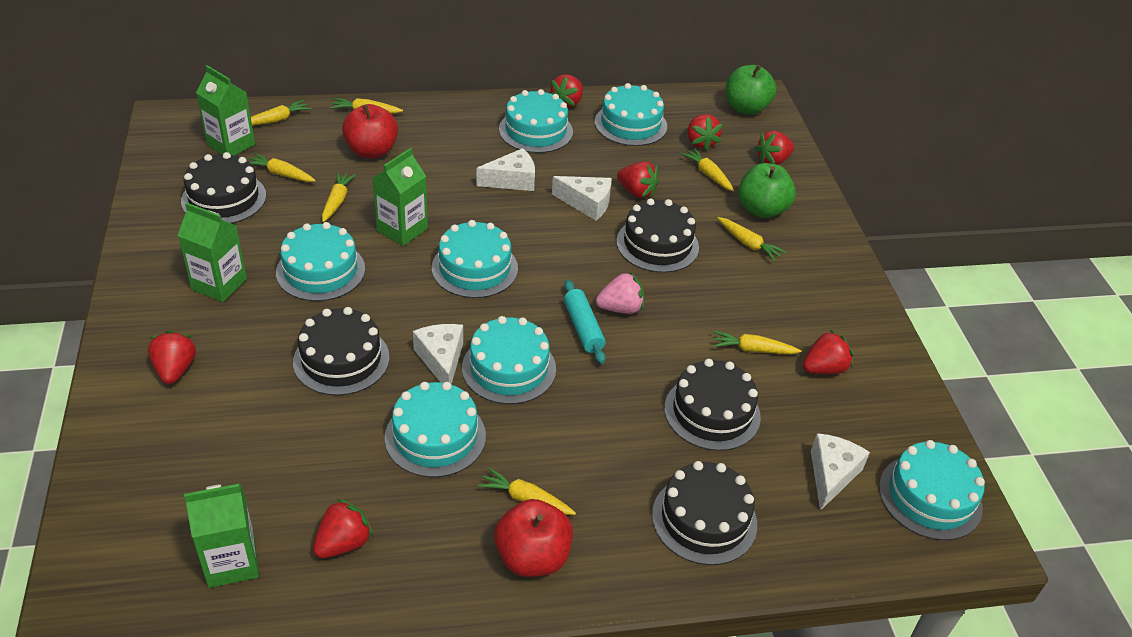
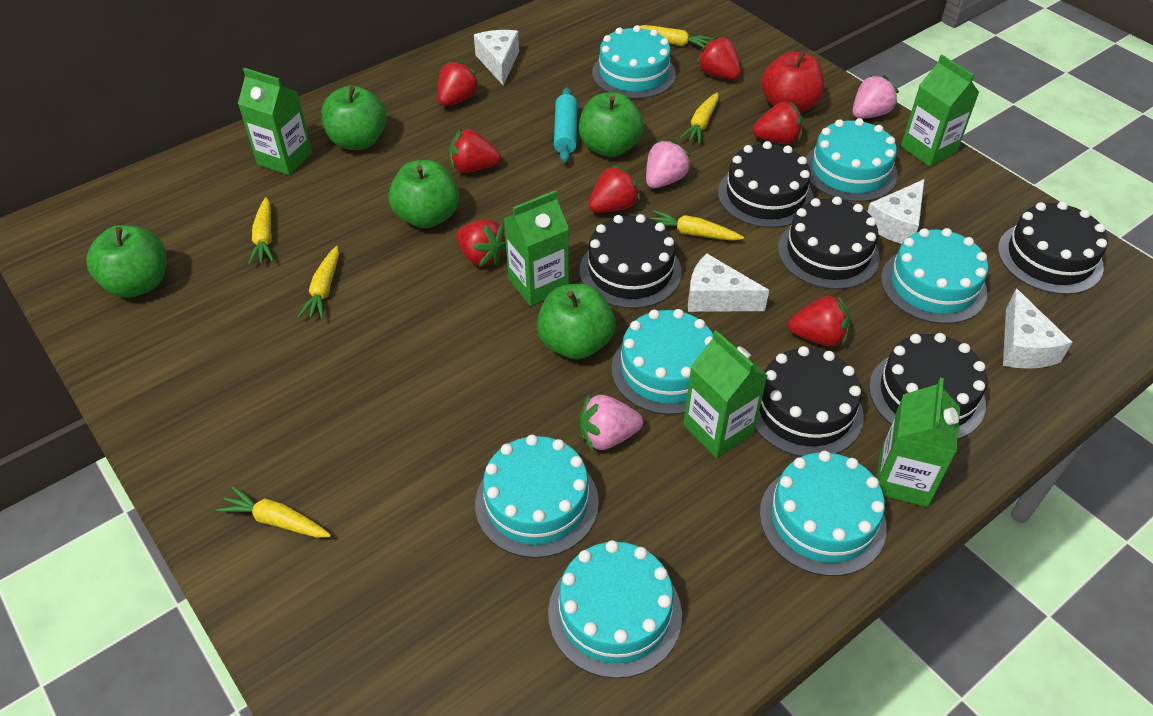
black cake: [181,152,266,224] [293,307,390,396] [616,199,699,273] [652,461,757,565] [664,359,761,451] = 5 -> [580,214,682,309] [718,141,814,228] [755,346,864,457] [778,197,880,289] [869,333,987,439] [998,202,1108,295] = 6
green apple: [726,65,776,115] [738,163,796,218] = 2 -> [86,225,166,298] [321,86,387,150] [388,160,459,228] [537,284,616,359] [579,92,644,157] = 5
green carton: [178,203,247,302] [184,484,259,588] [196,65,255,155] [372,148,428,246] = 4 -> [238,68,312,175] [504,190,569,306] [683,330,768,458] [876,377,960,507] [901,55,979,167] = 5
pink strawberry: [596,272,644,314] = 1 -> [580,395,643,451] [646,140,691,188] [852,75,899,119] = 3
red apple: [342,104,398,158] [494,499,573,577] = 2 -> [761,51,824,113] = 1
yellow carrot: [249,153,316,182] [251,100,311,125] [322,172,356,222] [330,98,403,113] [478,467,576,515] [680,148,734,191] [713,331,802,354] [718,217,786,262] = 8 -> [216,486,331,538] [248,197,274,265] [298,246,339,319] [640,25,712,47] [650,210,744,241] [679,92,719,144] = 6

